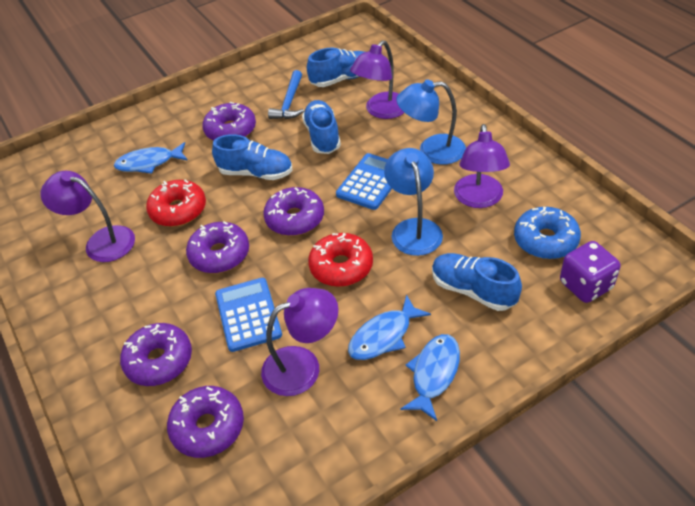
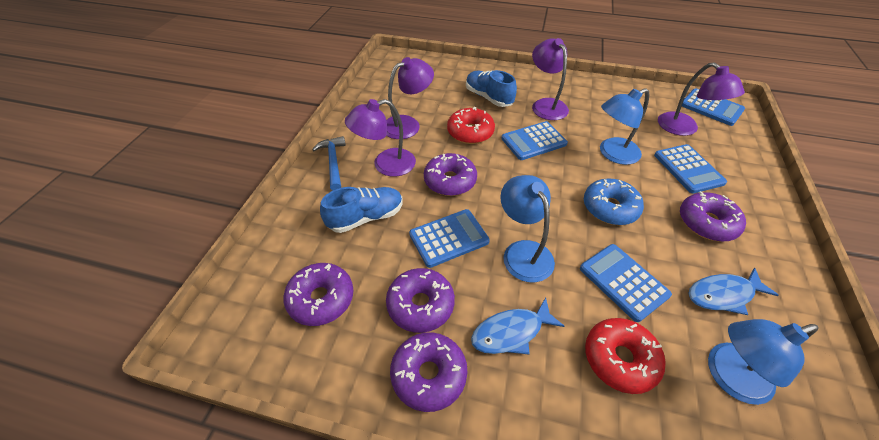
blue calculator: [215,278,282,352] [336,153,392,210] = 2 -> [409,209,490,268] [501,121,568,160] [580,244,672,322] [654,144,727,193] [682,88,745,126] = 5
blue fish: [114,142,188,174] [348,295,431,360] [400,334,460,421] = 3 -> [471,297,565,354] [688,268,779,315] = 2
blue lamp: [384,148,443,256] [396,79,466,165] = 2 -> [501,175,555,282] [600,88,649,165] [708,319,818,405] = 3
blue shoe: [212,134,293,180] [302,100,341,154] [307,48,364,87] [432,253,522,311] = 4 -> [320,187,403,233] [466,70,517,107] = 2
purple dice: [560,241,621,303] = 1 -> none = 0

